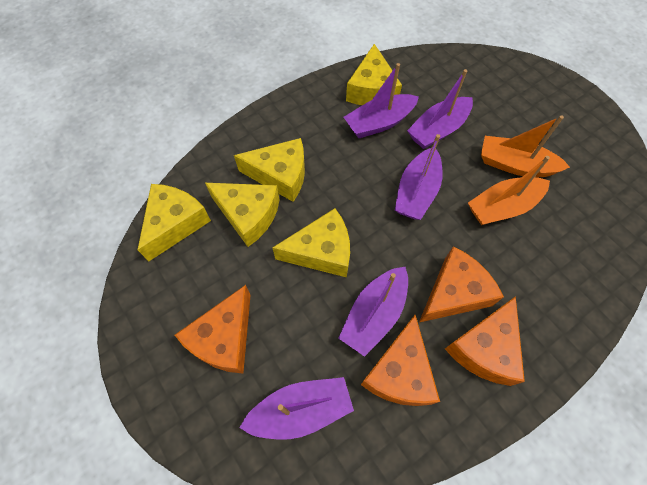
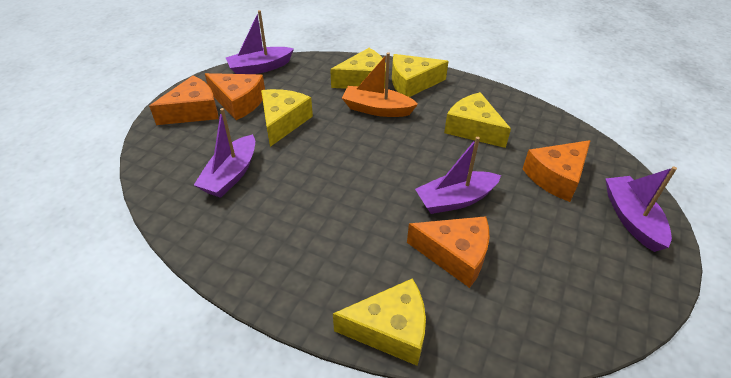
orange boat: [468,156,550,225] [481,115,570,177] = 2 -> [342,52,418,117] = 1
purple boat: [239,377,354,440] [338,267,408,357] [344,63,419,138] [395,134,443,220] [407,69,473,149] = 5 -> [194,108,255,198] [226,10,294,74] [415,137,501,214] [605,167,677,252] = 4

